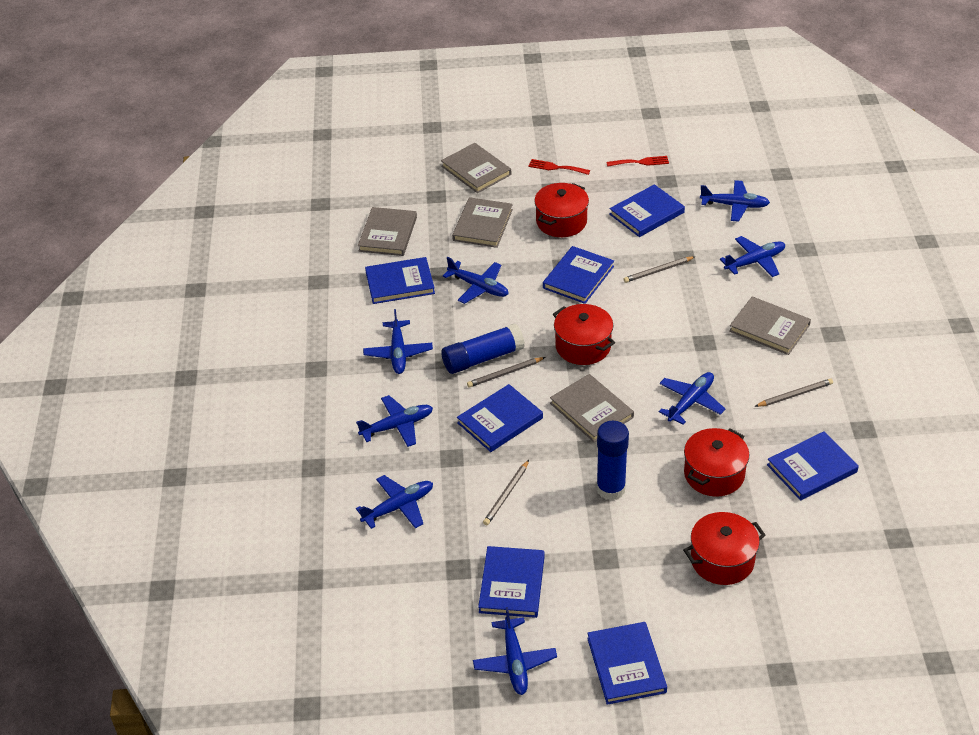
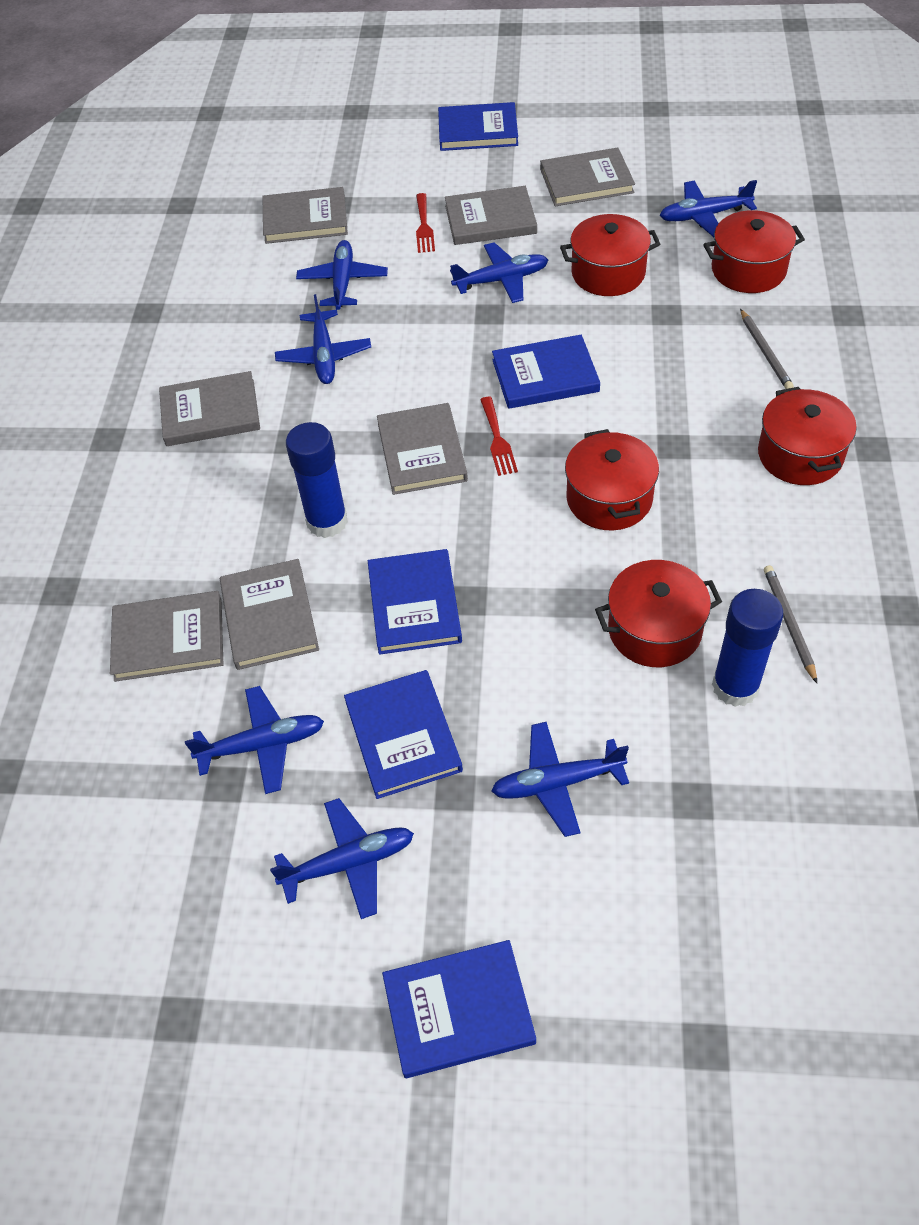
blue book: [365,257,435,304] [457,384,543,452] [478,546,545,618] [543,246,614,304] [587,622,667,705] [609,184,685,237] [767,431,859,501] = 7 -> [344,670,463,799] [368,549,462,655] [382,940,536,1078] [438,102,518,151] [492,335,600,409] = 5
blue plane: [356,395,433,447] [356,475,433,529] [363,309,433,374] [443,257,509,304] [473,607,557,695] [659,372,726,425] [700,180,770,222] [720,236,785,277] = 8 -> [185,686,324,794] [270,798,414,919] [275,294,371,384] [296,240,388,310] [450,242,548,303] [491,722,629,837] [660,180,757,237] = 7
grey book: [358,207,417,256] [441,143,511,193] [452,197,513,248] [550,374,634,442] [729,296,811,355] = 5 -> [110,591,224,682] [159,371,260,446] [220,559,319,670] [262,187,348,244] [377,403,468,495] [445,186,537,245] [540,148,635,206] = 7
grey pencil: [467,357,545,387] [483,460,529,525] [623,256,696,283] [754,379,833,407] = 4 -> [740,309,794,389] [764,565,817,683] = 2
red pot: [534,183,589,237] [553,304,615,365] [683,512,765,585] [684,428,749,497] = 4 -> [560,214,660,296] [565,429,659,530] [595,560,722,667] [703,210,805,293] [758,387,857,485] = 5

